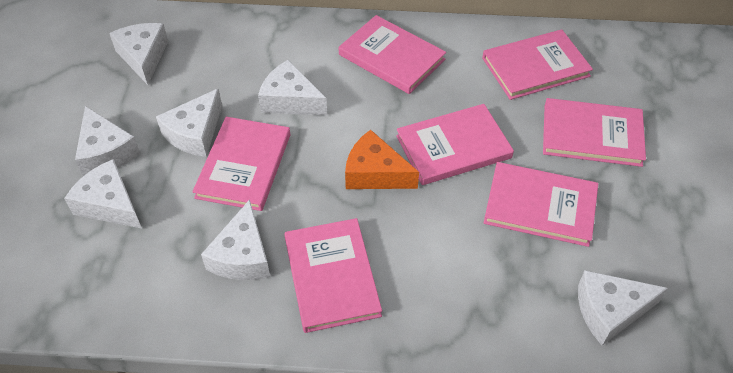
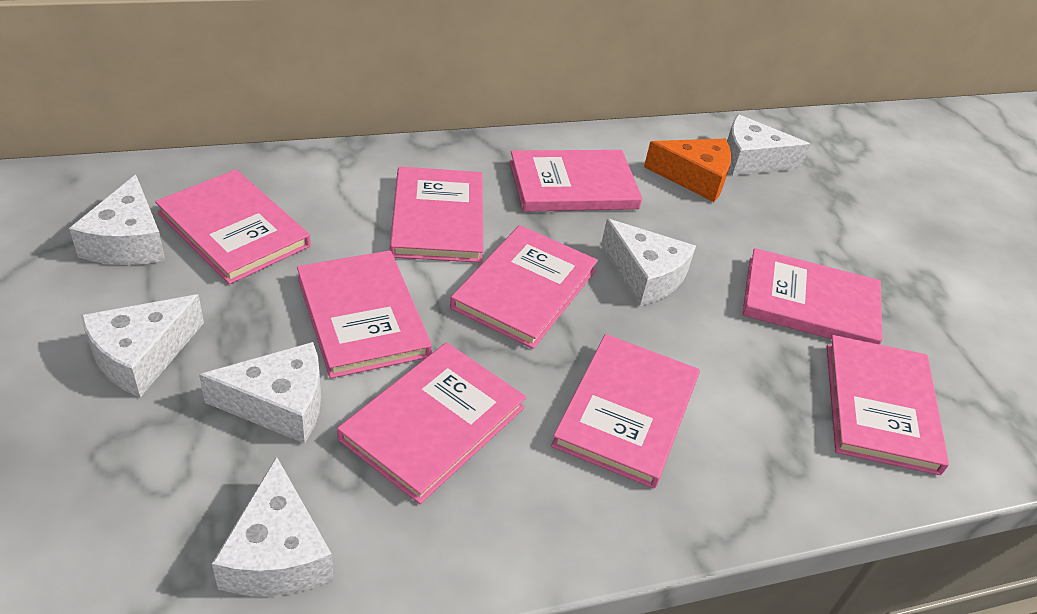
pink book: [192,117,290,211] [284,218,382,333] [339,15,446,94] [396,104,514,185] [482,29,593,100] [484,162,598,247] [543,98,646,167] = 7 -> [155,170,311,284] [297,250,432,379] [337,342,526,504] [390,167,483,263] [450,225,598,349] [510,150,642,212] [551,334,700,489] [742,248,882,345] [827,335,949,475] = 9
white cheese: [64,159,142,228] [75,106,141,176] [109,23,168,85] [156,89,222,157] [201,199,270,280] [258,60,327,115] [578,270,668,345] = 7 -> [69,175,165,265] [81,294,204,398] [199,342,321,444] [212,456,333,596] [601,219,696,306] [727,114,810,176] = 6

